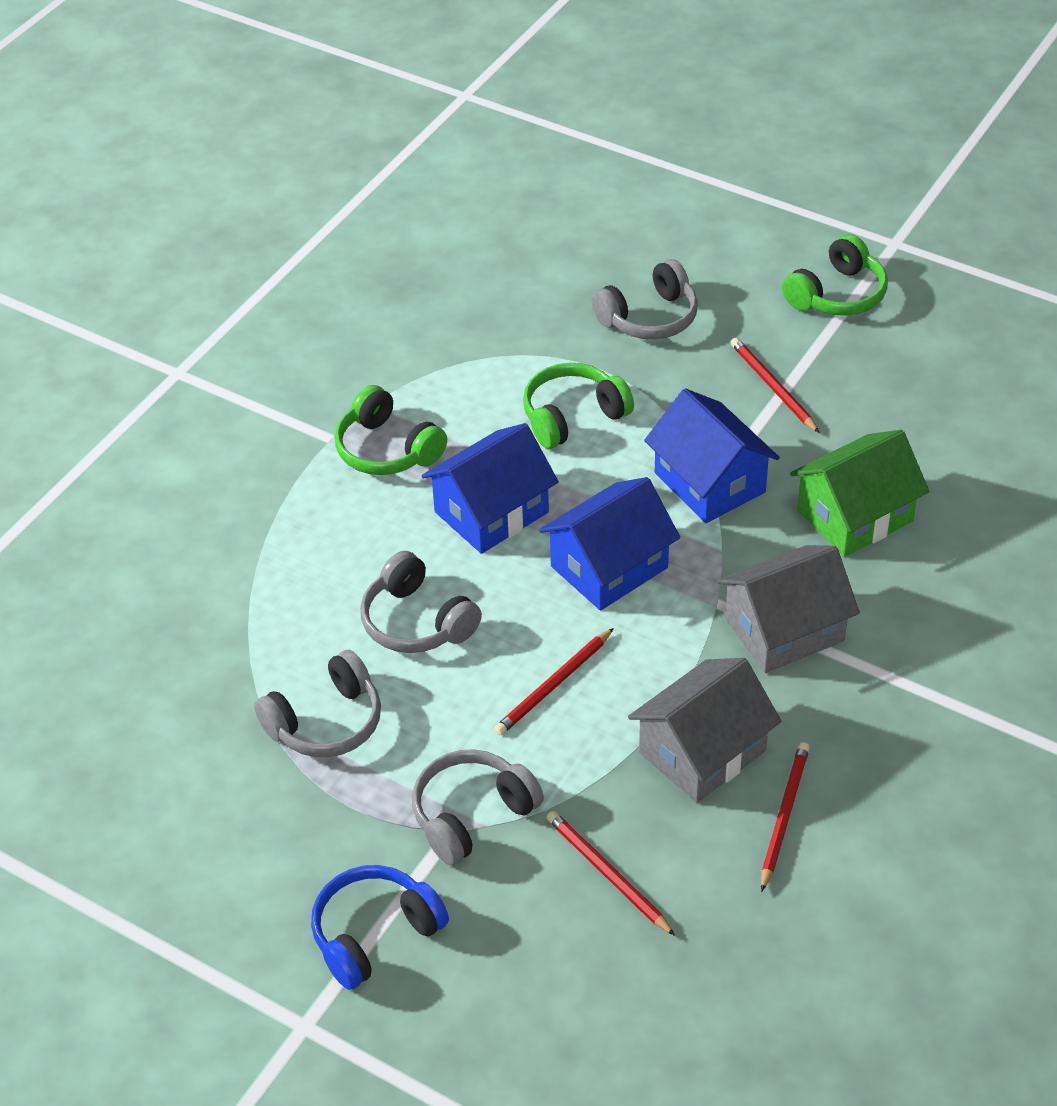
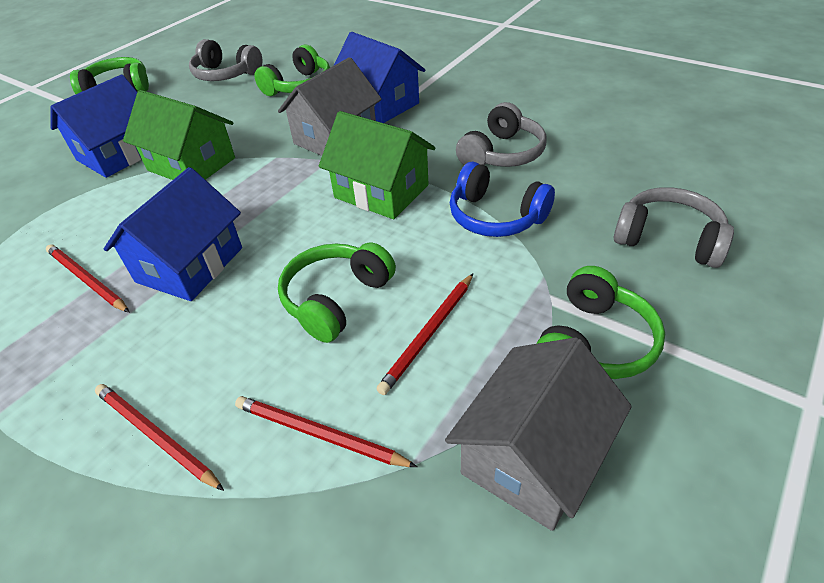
green headphones: [334,385,447,475] [523,363,634,449] [782,234,888,316] = 3 -> [70,57,149,94] [255,44,330,96] [278,243,396,343] [536,266,665,379] = 4
green house: [790,430,929,557] = 1 -> [123,90,235,180] [319,111,436,219] = 2
grey headphones: [254,650,381,757] [360,551,482,653] [412,749,544,865] [591,259,698,340] = 4 -> [189,39,262,81] [456,102,547,167] [614,187,734,268] = 3

